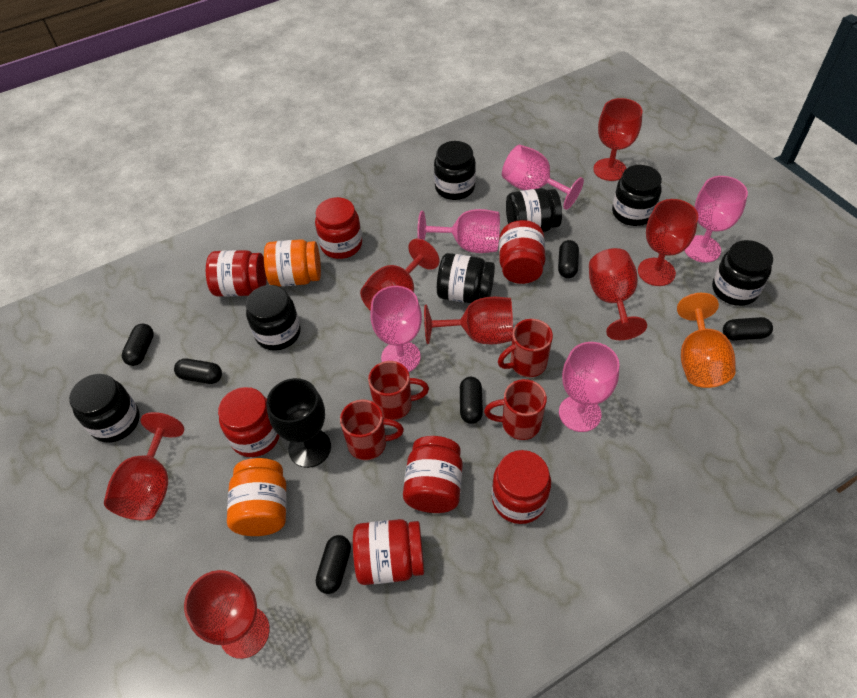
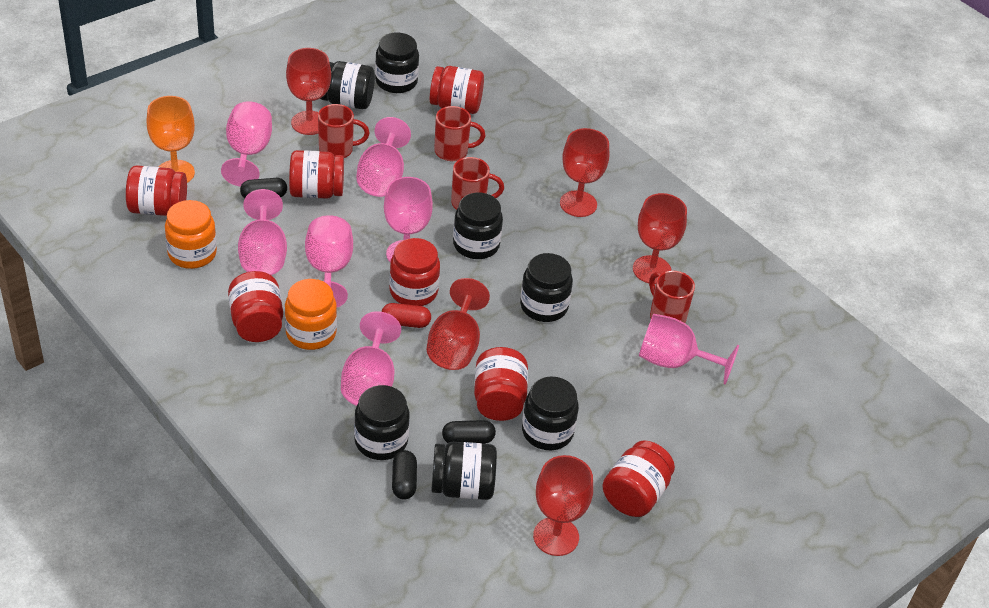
black capsule: [122,324,154,366] [174,358,222,384] [316,535,351,594] [460,377,483,424] [558,240,579,278] [723,317,773,341] = 6 -> [240,178,287,198] [392,450,417,500] [442,420,496,444] = 3
black goblet: [267,378,331,468] = 1 -> none = 0
pink goblet: [370,286,422,372] [417,209,500,253] [502,145,584,210] [559,342,619,432] [684,176,748,263] = 5 -> [221,101,272,186] [238,189,287,275] [305,215,353,307] [341,311,401,406] [356,117,411,197] [384,177,433,262] [639,314,739,385] = 7
red capsule: none = 0 -> [381,303,431,328] = 1
red goblet: [104,412,185,520] [184,570,270,659] [360,239,440,311] [424,297,513,344] [589,248,647,340] [593,98,642,181] [638,199,698,286] = 7 -> [286,48,331,135] [426,278,490,370] [533,455,593,556] [560,128,609,217] [633,193,687,284] = 5

